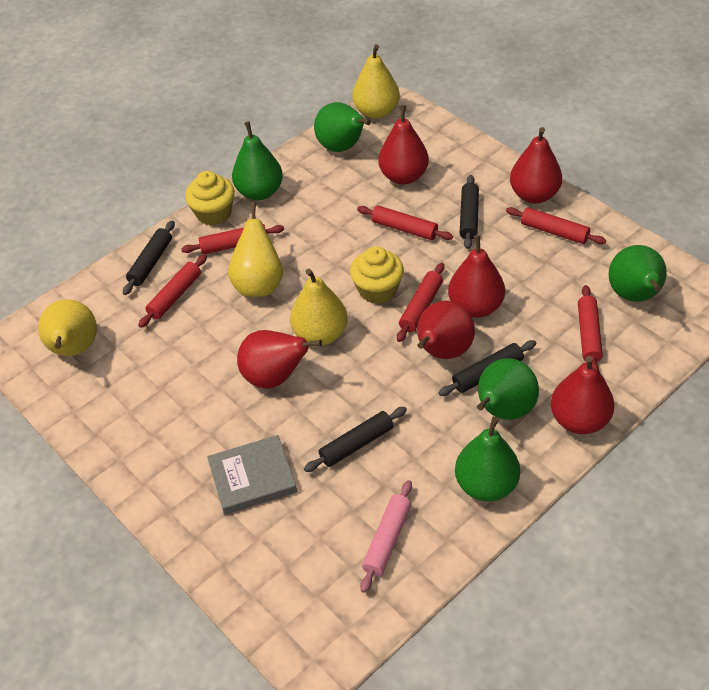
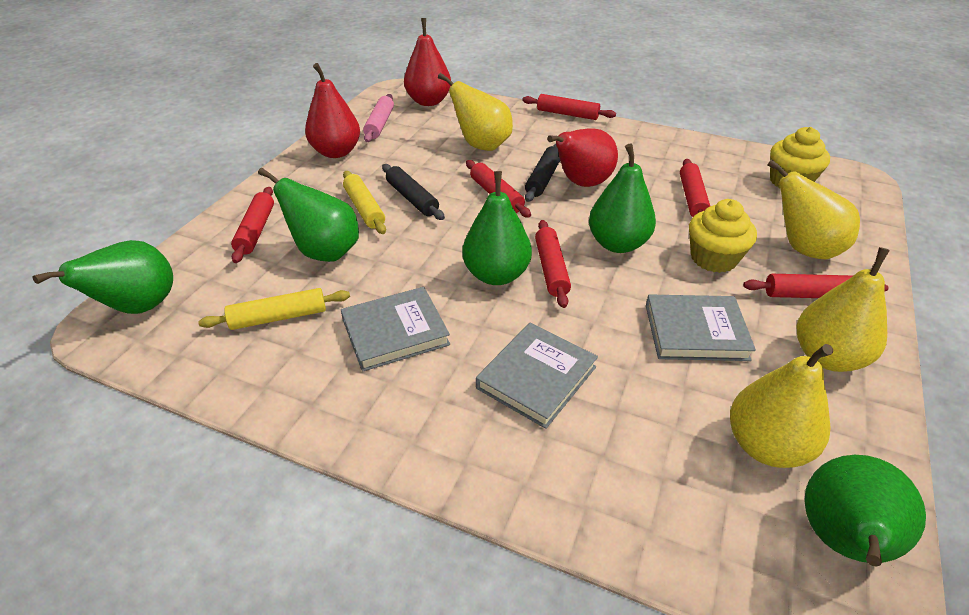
black rolling pin: [123,220,175,295] [304,407,407,472] [438,340,536,396] [460,175,479,249] = 4 -> [382,164,445,220] [525,144,560,202] = 2
grey book: [207,435,297,515] = 1 -> [341,287,450,372] [476,323,598,429] [646,295,756,361] = 3
red pear: [237,330,322,389] [378,105,429,184] [417,301,475,359] [448,235,505,318] [510,127,562,203] [551,356,614,434] = 6 -> [305,63,360,158] [404,18,451,106] [547,128,618,187] = 3
yellow rolling pin: none = 0 -> [198,288,350,330] [343,171,386,234] = 2

